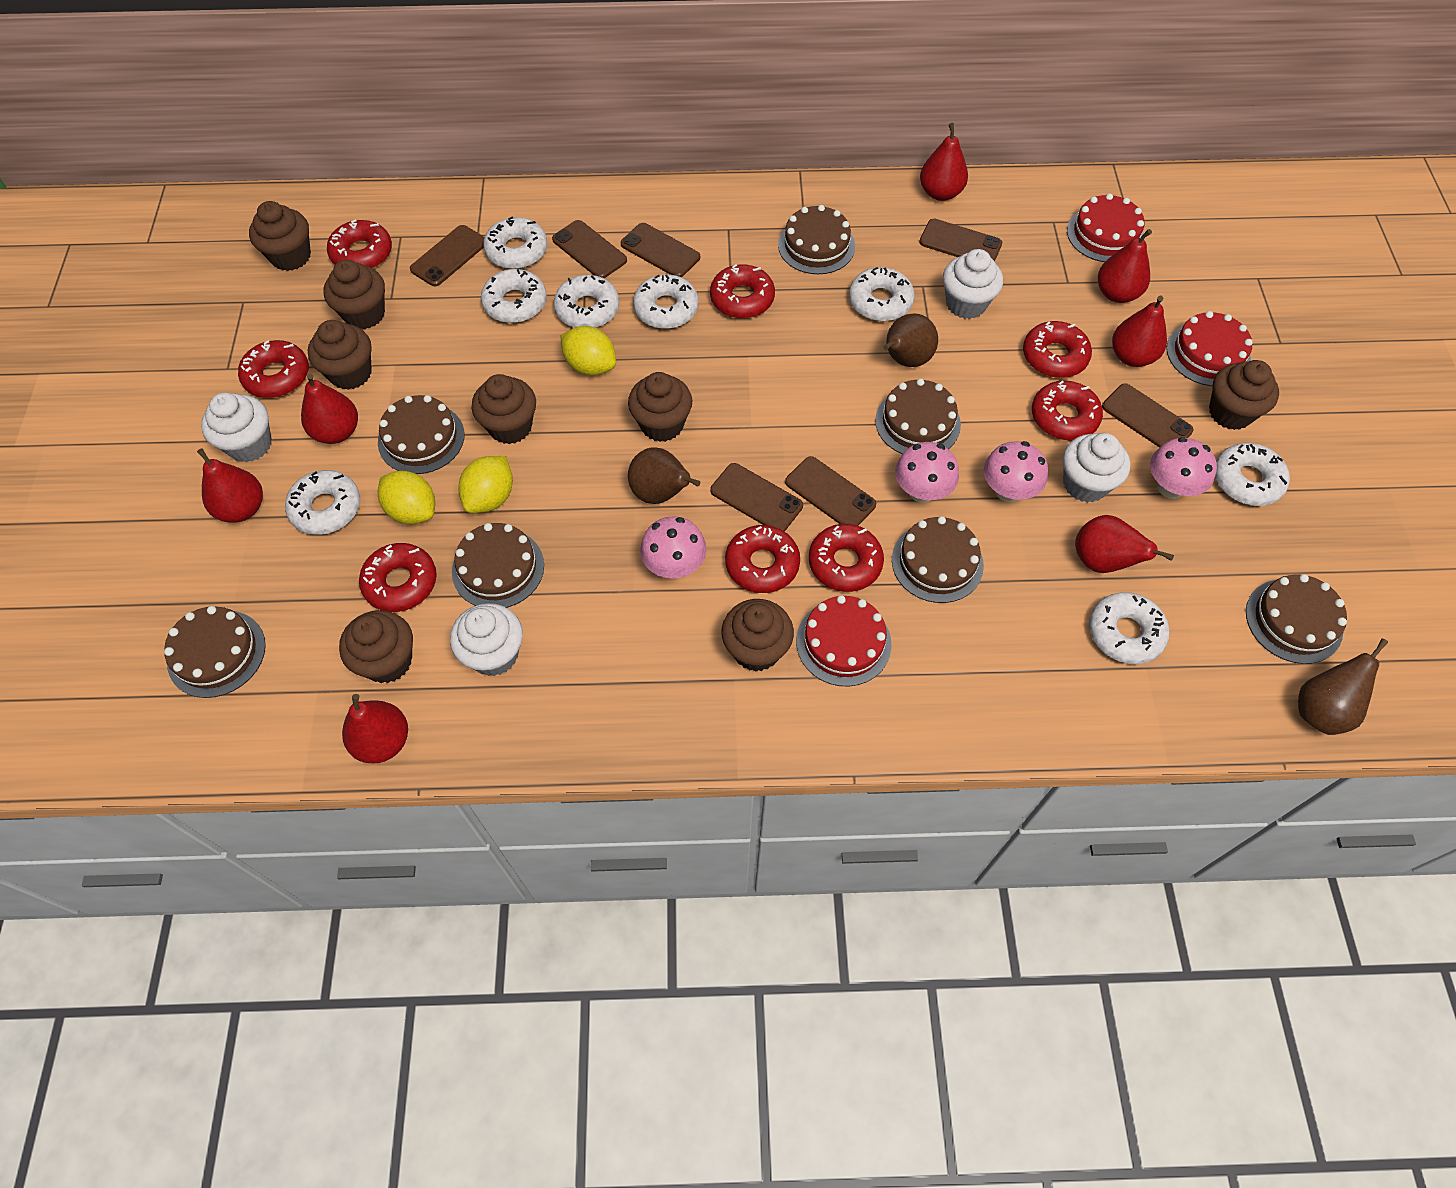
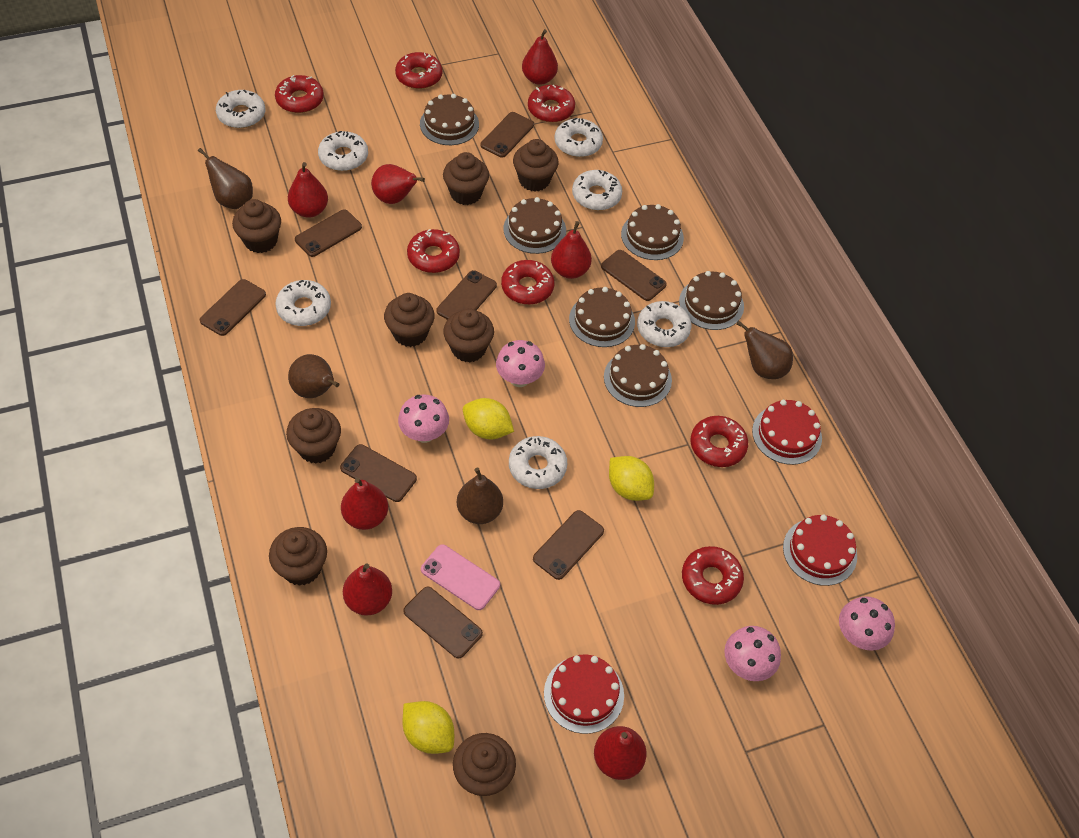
brown cake: [164,606,266,698] [378,395,465,474] [452,523,544,608] [778,205,855,274] [875,378,961,454] [892,516,984,603] [1246,574,1347,664] = 7 -> [420,94,479,145] [503,197,566,254] [569,287,635,347] [604,344,672,407] [621,204,684,260] [679,271,744,330] = 6
brown pear: [628,447,700,504] [883,313,938,367] [1298,639,1388,735] = 3 -> [198,148,253,209] [288,354,339,398] [457,468,503,524] [736,321,793,379] = 4
brown phone: [410,225,485,286] [552,220,627,278] [621,223,700,277] [710,463,803,531] [785,456,876,526] [919,219,1002,261] [1102,383,1194,448] = 7 -> [200,279,266,336] [295,209,362,257] [340,444,417,502] [403,587,483,659] [436,270,497,319] [480,112,534,158] [533,510,604,580] [601,250,667,301] = 8
pink phone: none = 0 -> [421,544,500,610] = 1
red donut: [238,340,309,398] [327,219,392,268] [359,543,437,612] [710,264,775,318] [725,525,800,593] [809,524,884,592] [1023,321,1092,378] [1032,381,1103,440] = 8 -> [275,75,324,113] [395,52,442,89] [407,229,460,273] [501,260,555,305] [528,85,575,123] [682,546,744,605] [690,416,748,467] = 7
white cupcake: [201,392,272,462] [450,603,523,676] [943,249,1003,319] [1063,433,1131,503] = 4 -> none = 0
white donut: [285,470,360,535] [481,269,547,323] [483,217,547,269] [554,275,619,328] [633,274,699,329] [849,267,915,321] [1089,592,1169,664] [1215,443,1290,506] = 8 -> [216,90,265,128] [275,280,331,326] [318,131,368,171] [509,436,567,489] [554,118,603,157] [572,170,622,210] [637,301,691,347] = 7

